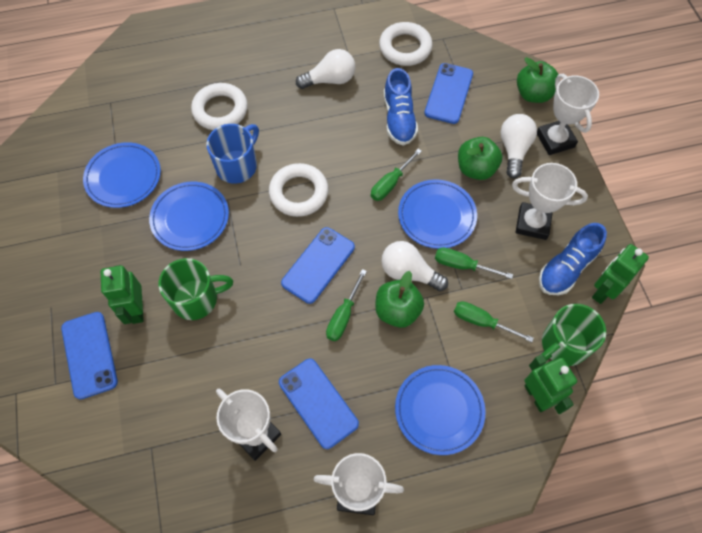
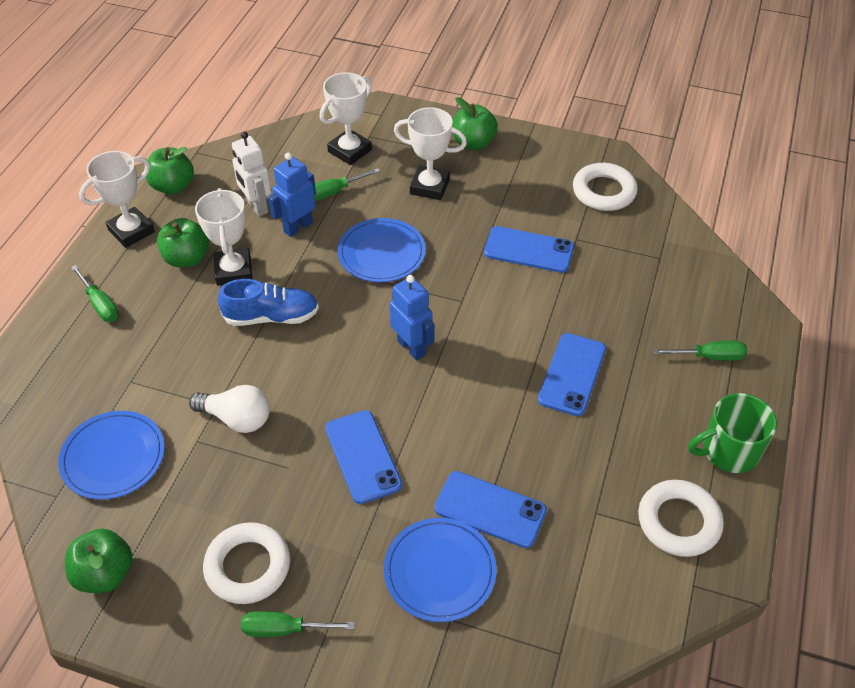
blue mug: [206,124,259,184] = 1 -> none = 0
blue plate: [83,142,161,208] [149,182,229,251] [395,365,486,455] [398,179,477,249] = 4 -> [58,411,165,500] [338,218,426,282] [384,518,496,622] = 3
blue robot: none = 0 -> [268,153,316,237] [390,275,435,361] = 2
blue shoe: [384,68,418,146] [539,223,607,295] = 2 -> [218,279,319,326] = 1
green apple: [375,271,424,328] [458,137,502,180] [517,57,558,103] = 3 -> [65,529,133,593] [146,147,194,194] [157,218,209,268] [452,97,498,150] = 4
green mug: [159,258,233,320] [542,304,606,366] = 2 -> [688,393,777,473] = 1
green robot: [101,265,144,324] [524,354,577,414] [592,244,649,304] = 3 -> none = 0
white light bulb: [296,49,355,89] [381,241,448,291] [500,114,537,178] = 3 -> [189,385,270,433] = 1
white robot: none = 0 -> [232,131,271,216] = 1

